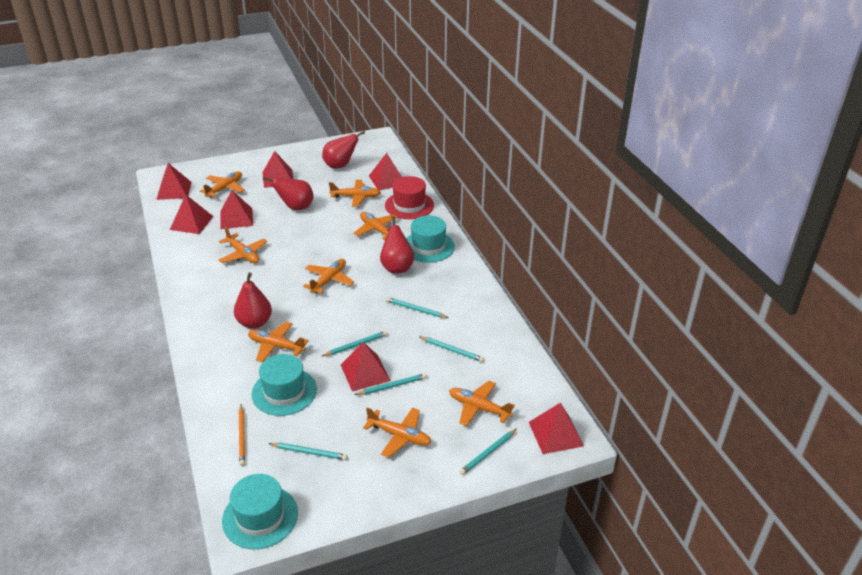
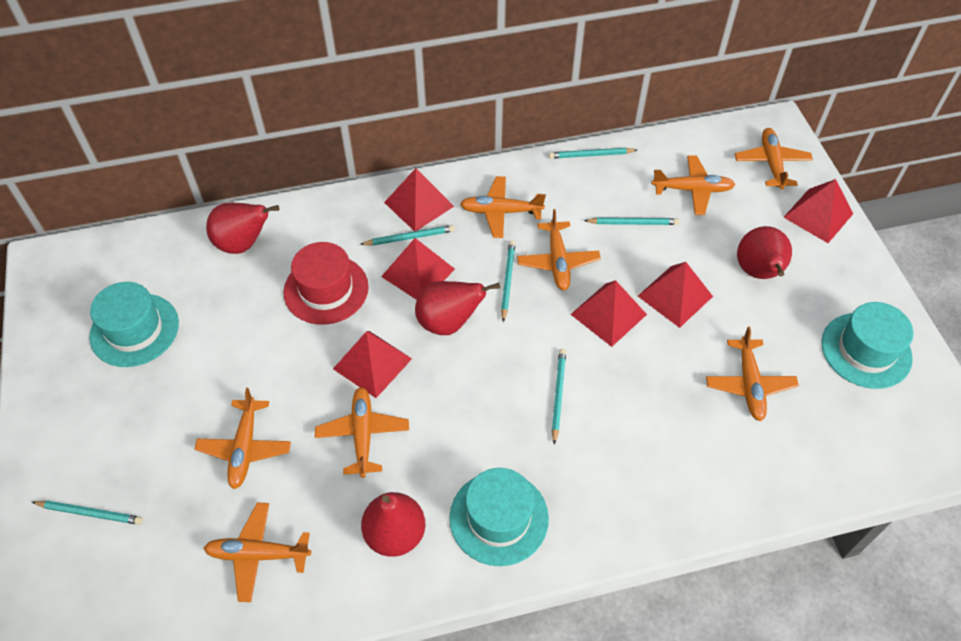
orange pencil: [239,405,245,466] = 1 -> none = 0
red pyramid: [156,163,191,200] [170,195,214,234] [220,190,253,229] [262,151,293,188] [341,342,390,391] [369,153,402,190] [529,403,584,454] = 7 -> [333,331,412,398] [381,238,455,300] [384,168,454,231] [570,280,647,347] [638,262,713,328] [783,179,853,243] = 6

